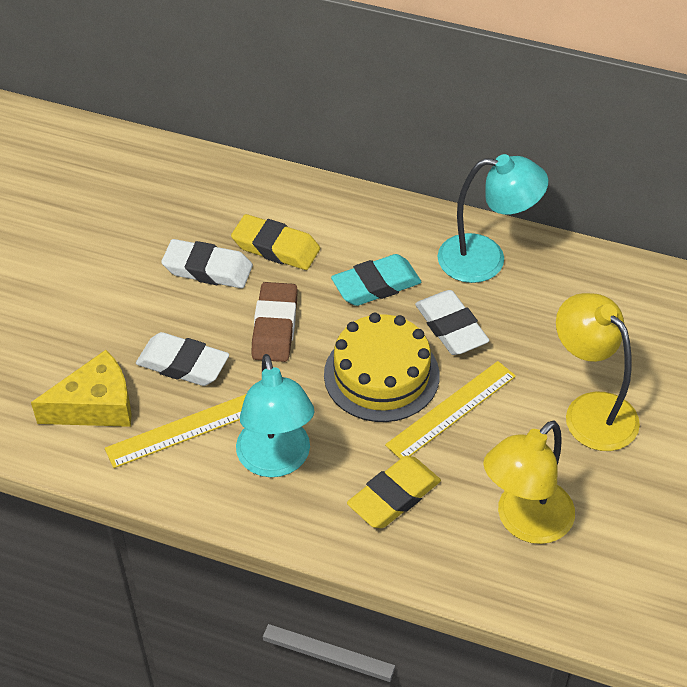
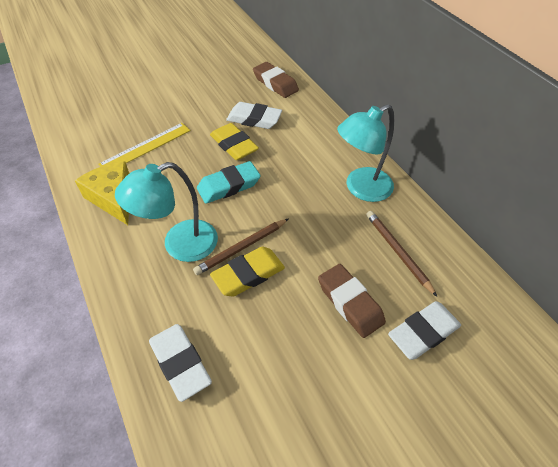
brown eraser: [251,282,298,362] = 1 -> [253,62,299,98] [318,264,386,338] = 2
brown pencil: none = 0 -> [193,219,288,275] [366,211,437,297] = 2
yellow cake: [324,313,440,422] = 1 -> none = 0
yellow lamp: [483,420,575,544] [556,293,640,451] = 2 -> none = 0
yellow ruler: [105,394,246,468] [385,361,516,459] = 2 -> [98,123,191,167] = 1

